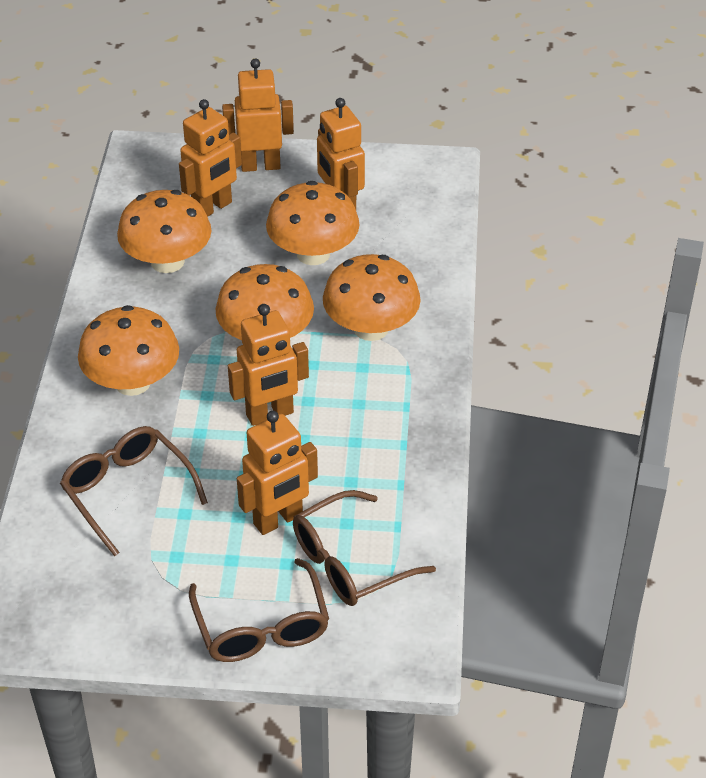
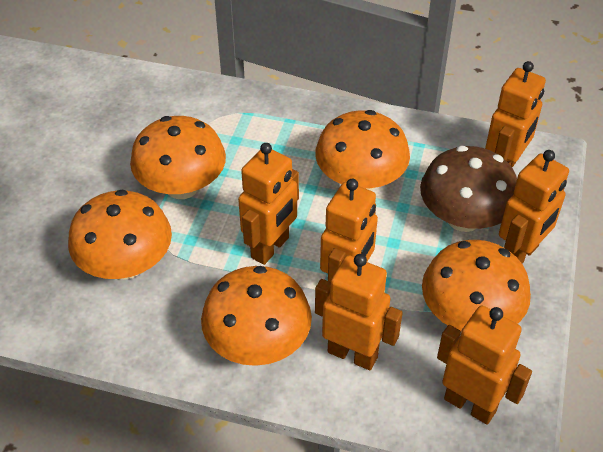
brown glasses: [60,426,208,556] [189,558,329,662] [293,490,436,606] = 3 -> none = 0
brown mushroom: none = 0 -> [420,146,517,232] = 1
orange robot: [179,99,242,217] [222,58,294,172] [228,304,309,426] [237,411,318,535] [317,98,365,209] = 5 -> [238,143,299,265] [315,254,403,370] [320,179,378,282] [437,306,532,425] [485,61,546,167] [499,150,569,264] = 6

